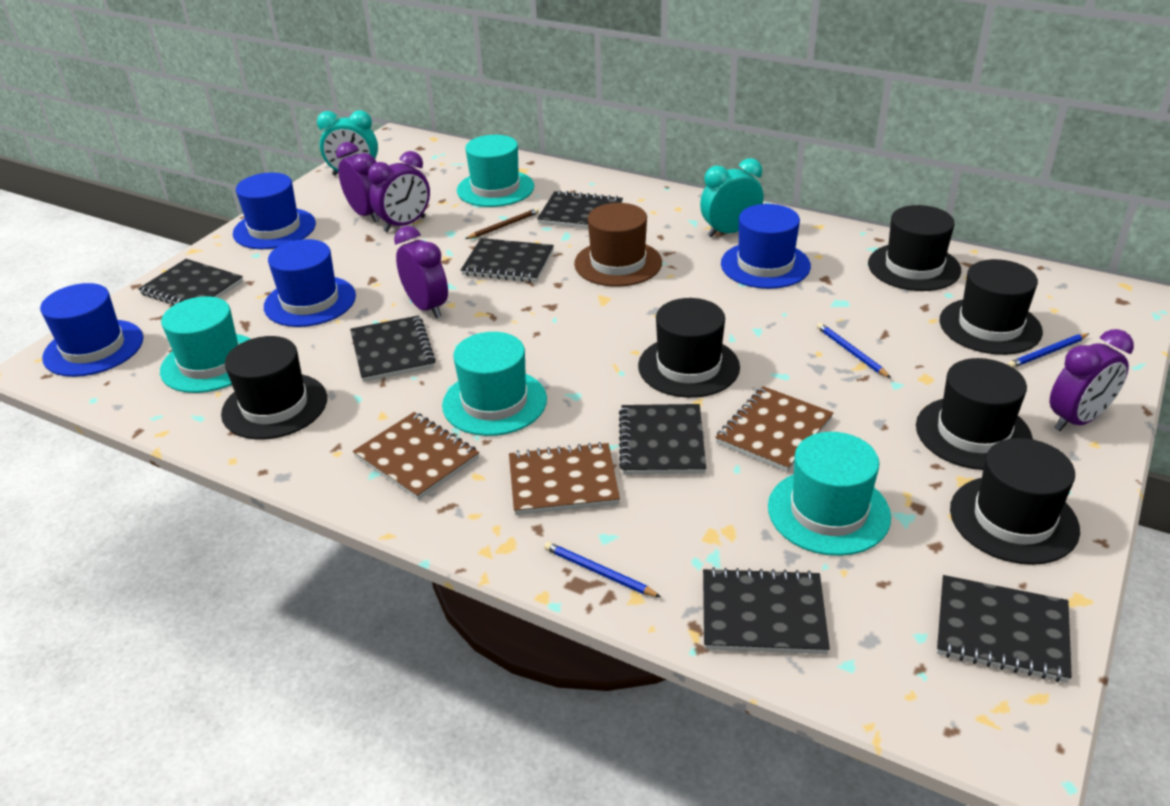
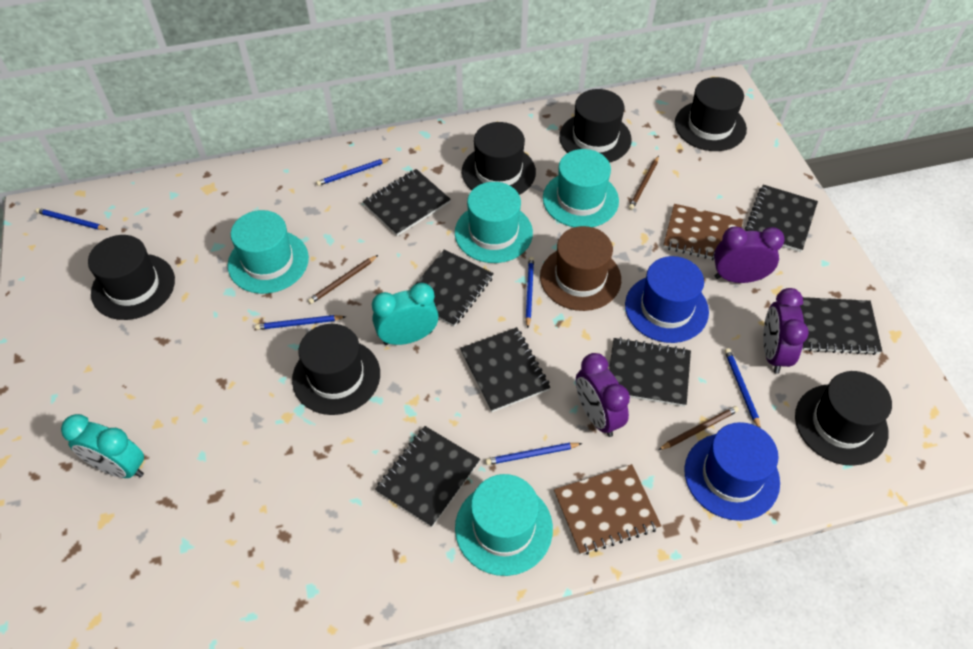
blue hat: [40,283,143,377] [233,172,316,249] [264,239,356,327] [721,204,811,289] = 4 -> [625,256,709,343] [684,422,780,521] = 2
blue pencil: [544,542,661,597] [817,323,891,378] [1007,333,1089,368] = 3 -> [36,208,109,230] [255,315,346,330] [316,158,391,186] [485,443,582,465] [525,257,534,328] [725,348,761,428] = 6
brown notebook: [353,412,479,500] [509,442,620,515] [715,386,833,472] = 3 -> [554,464,661,555] [663,204,743,260] = 2
brown pencil: [465,208,539,239] = 1 -> [308,255,378,304] [629,156,659,210] [658,406,739,450] = 3
purple clock: [336,142,379,222] [368,151,430,232] [394,226,448,318] [1050,329,1134,431] = 4 -> [576,353,630,437] [714,227,785,283] [763,288,809,374] = 3

